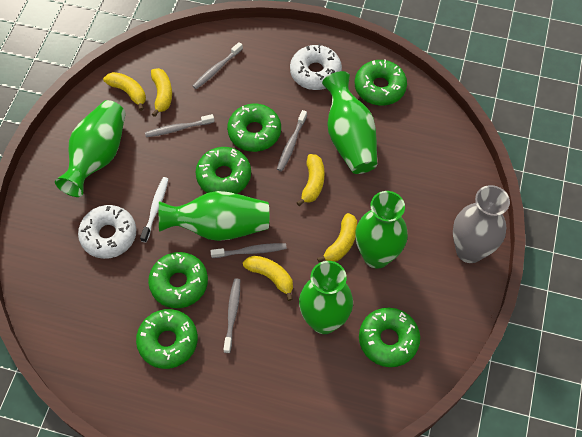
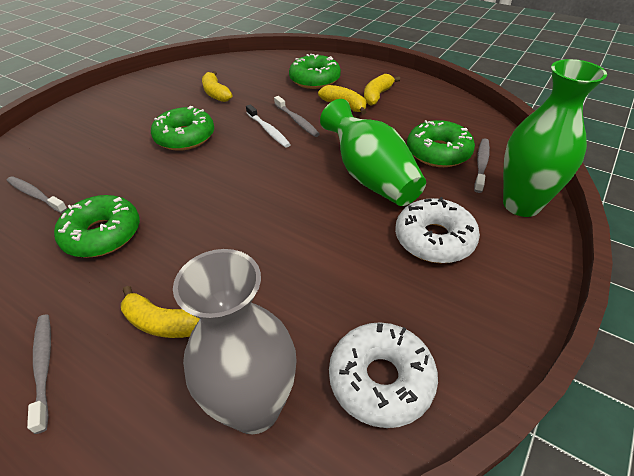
green donut: [136,309,198,369] [148,252,208,308] [196,147,251,194] [227,104,281,152] [355,59,407,106] [359,308,420,367] = 6 -> [54,195,140,258] [151,106,214,151] [289,54,341,89] [407,120,475,167] = 4
green vase: [55,100,126,197] [159,191,269,241] [299,261,353,334] [322,71,377,174] [355,191,408,269] = 5 -> [320,99,426,206] [503,59,607,217] = 2
grey toothbrush: [145,114,214,137] [193,42,243,89] [211,243,287,258] [223,279,240,353] [277,110,307,171] = 5 -> [7,176,68,213] [27,315,51,434] [274,96,320,137] [474,138,490,193] = 4
yellow banana: [103,72,146,111] [151,68,172,117] [243,256,293,301] [296,154,325,206] [317,213,357,263] = 5 -> [121,286,200,338] [202,71,233,102] [318,85,366,115] [364,74,400,106] = 4

